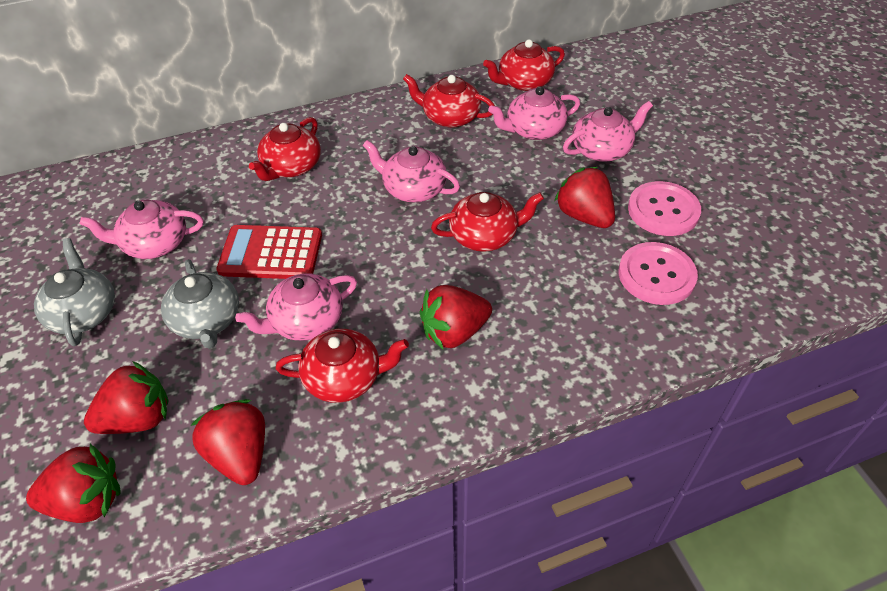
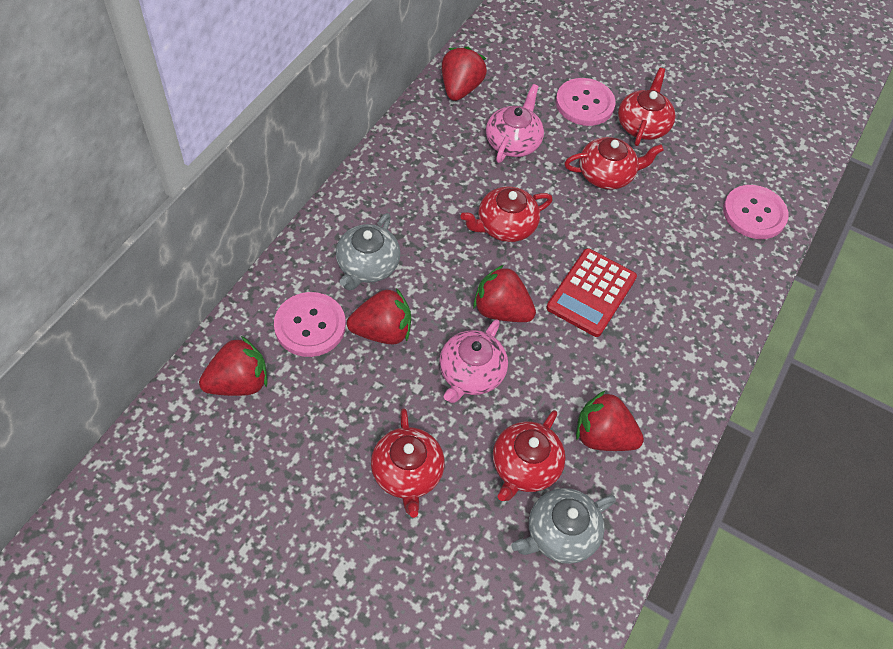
pink button: [618,242,698,305] [628,181,701,236] = 2 -> [274,292,346,357] [556,78,616,126] [723,185,789,239] = 3
pink teapot: [79,200,204,259] [235,273,357,341] [363,140,460,202] [488,87,580,140] [563,101,653,162] = 5 -> [439,319,508,403] [486,84,544,163] = 2

